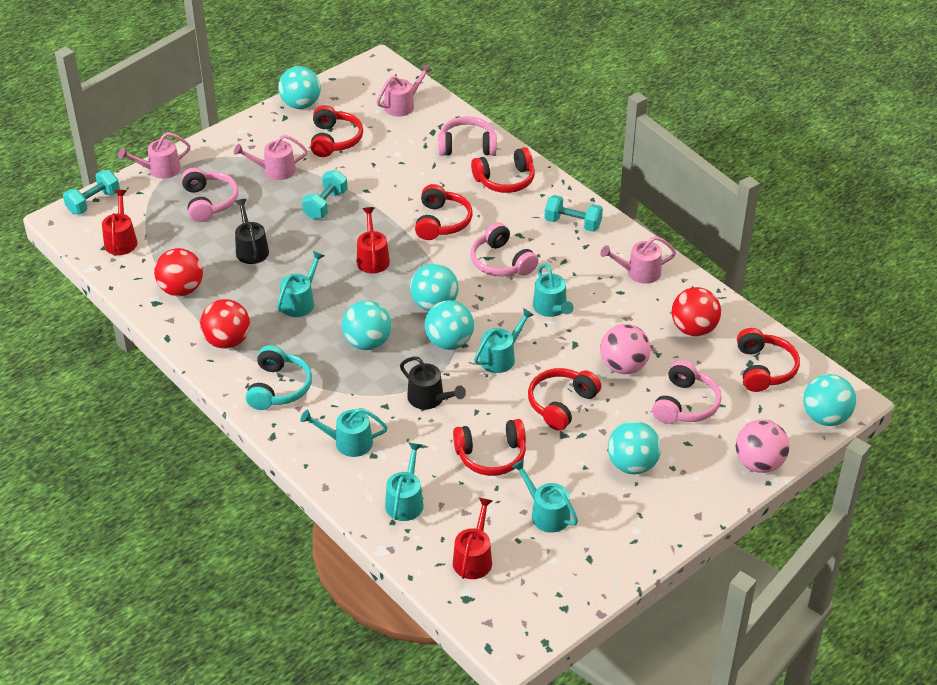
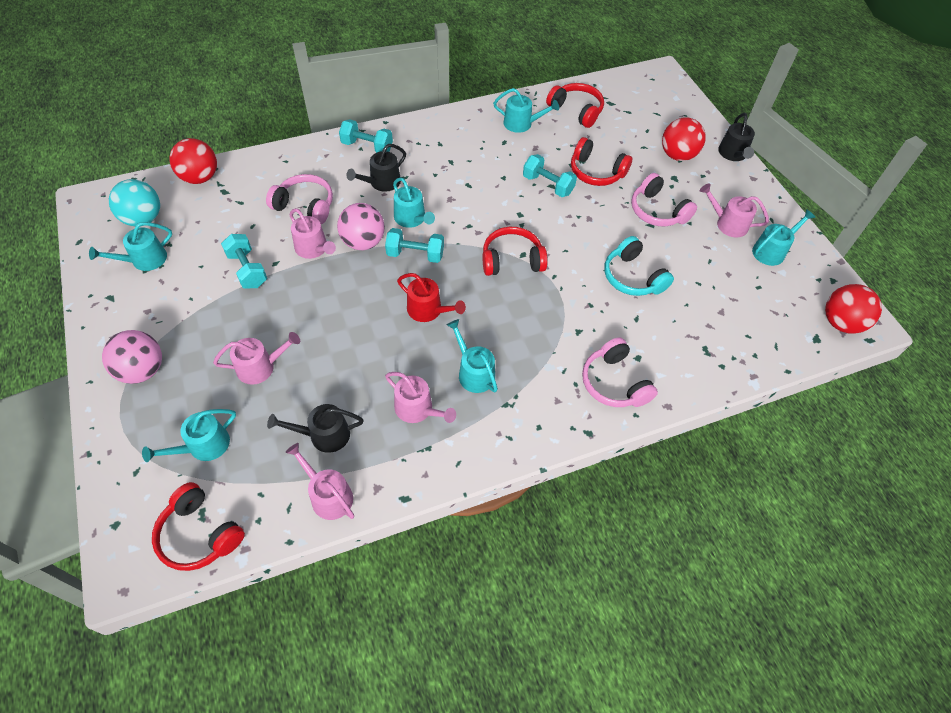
black watering can: [235,199,269,264] [400,357,466,410] = 2 -> [267,404,364,453] [346,144,406,192] [718,113,755,161] = 3
pink headphones: [181,168,238,222] [438,116,497,156] [471,222,538,276] [652,360,722,424] = 4 -> [266,174,333,224] [582,337,658,407] [631,173,697,226] = 3
pink watering can: [118,132,191,179] [234,135,307,180] [377,64,432,117] [600,236,676,284] = 4 -> [213,332,300,385] [285,443,354,520] [290,208,336,259] [385,372,456,423] [700,183,769,237] = 5
red headphones: [310,105,363,157] [415,184,473,240] [453,419,526,476] [471,147,535,193] [528,368,601,431] [737,328,800,392] = 6 -> [152,482,245,571] [483,227,548,276] [546,83,604,128] [571,137,632,186] = 4
red watering can: [102,190,137,255] [357,207,390,273] [453,498,493,579] = 3 -> [397,273,466,322] = 1
turquoise ball: [278,66,321,109] [342,301,392,350] [410,264,458,311] [425,300,474,350] [608,421,661,474] [803,374,856,426] = 6 -> [109,179,160,226] = 1
turquoise dumbbell: [63,170,120,214] [302,170,348,219] [544,195,603,232] = 3 -> [221,234,267,288] [339,119,393,153] [385,228,444,263] [523,154,577,197] = 4

